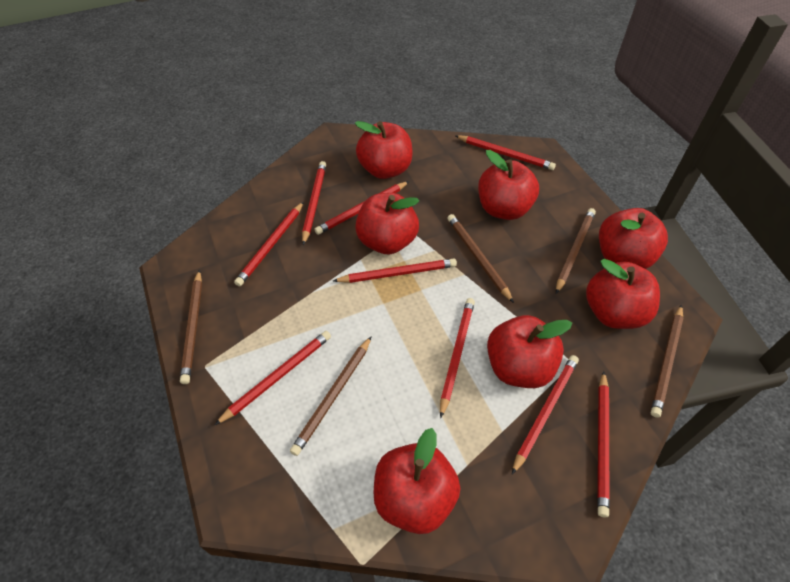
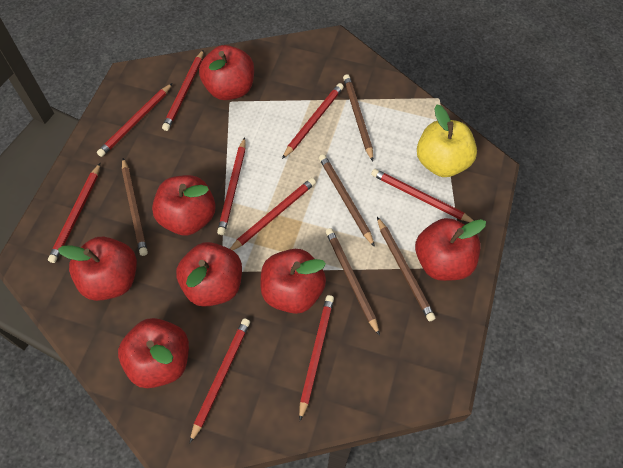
yellow apple: none = 0 -> [417,105,477,177] = 1

